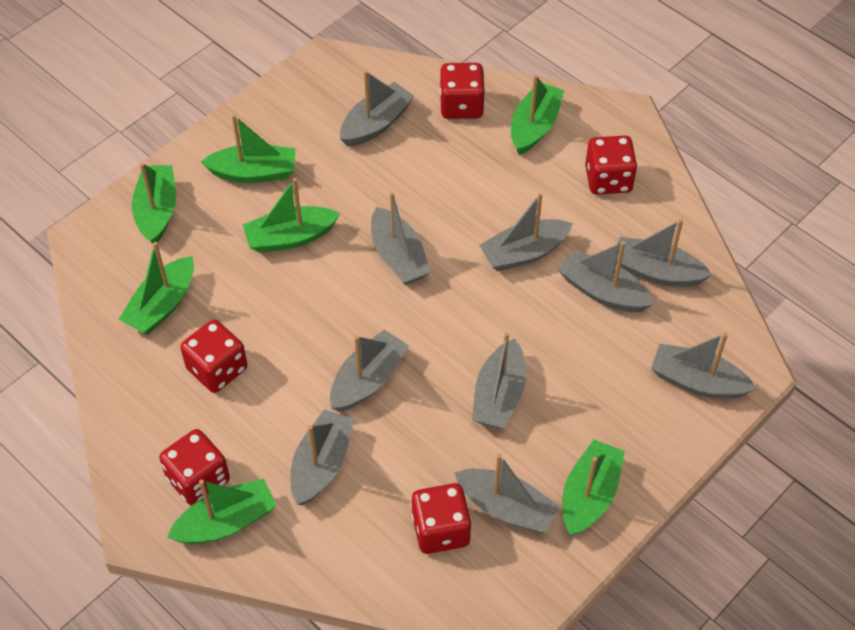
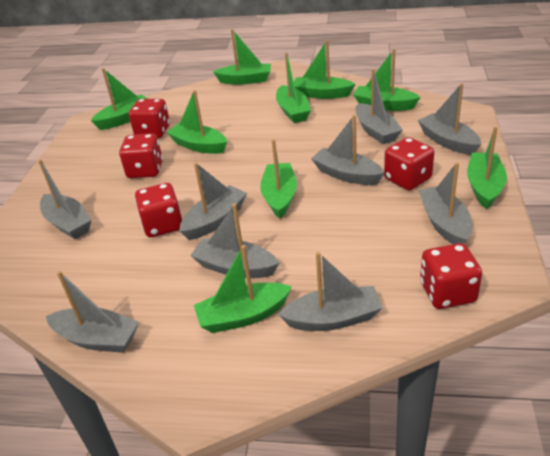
green boat: [119,242,194,335] [132,163,176,244] [167,478,277,544] [201,115,295,183] [243,178,340,253] [511,75,564,155] [563,439,625,536] = 7 -> [91,68,148,130] [166,90,227,154] [194,245,292,333] [213,29,271,85] [260,139,297,218] [276,53,311,123] [294,40,355,99] [353,49,421,111] [467,127,507,209] = 9
grey boat: [291,409,354,505] [330,329,409,412] [340,71,414,147] [371,192,431,285] [454,454,560,533] [472,332,526,429] [479,193,573,271] [558,241,653,312] [616,219,712,287] [651,332,757,399] = 10 -> [38,159,92,239] [46,271,139,353] [180,162,247,240] [190,203,279,278] [278,252,382,331] [311,115,385,185] [356,69,403,144] [418,83,481,155] [418,162,472,244] = 9

